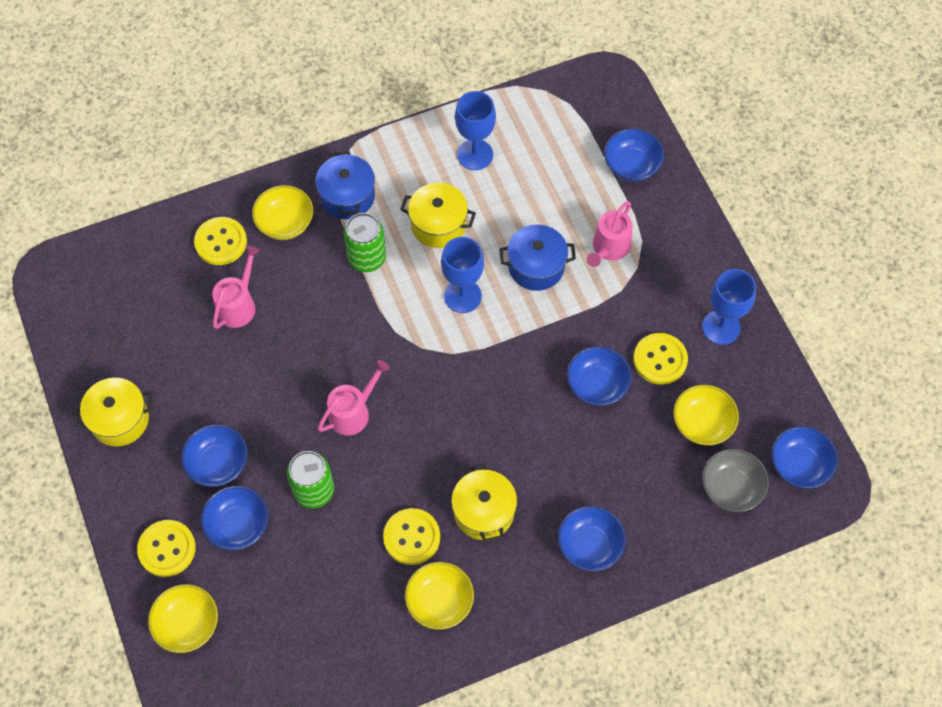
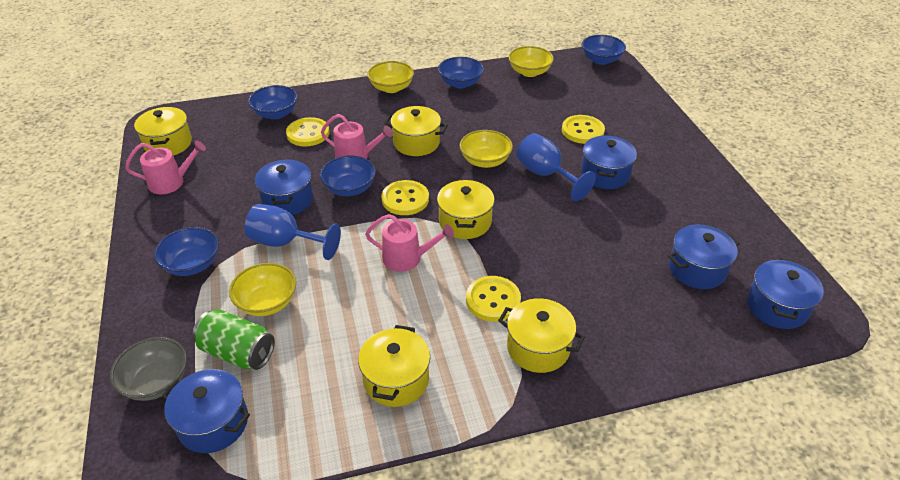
blue bowl: [181,425,248,487] [201,486,268,551] [558,506,626,572] [567,346,631,406] [604,128,664,181] [771,426,838,489] = 6 -> [154,227,219,276] [248,85,298,119] [320,156,376,196] [438,57,484,89] [582,35,626,65] = 5
blue goblet: [441,237,484,313] [455,91,496,170] [702,269,756,345] = 3 -> [245,204,341,260] [517,133,596,201] = 2
blue pot: [315,151,375,219] [499,225,576,291] = 2 -> [162,369,250,453] [255,159,313,215] [581,135,637,189] [668,225,740,289] [747,258,824,329] = 5
green can: [287,451,334,509] [344,213,386,272] = 2 -> [192,309,275,370] = 1
yellow pot: [73,378,154,446] [400,183,476,248] [451,463,517,543] = 3 -> [134,107,192,156] [358,325,430,407] [384,106,448,156] [437,179,495,239] [498,298,585,373] = 5

